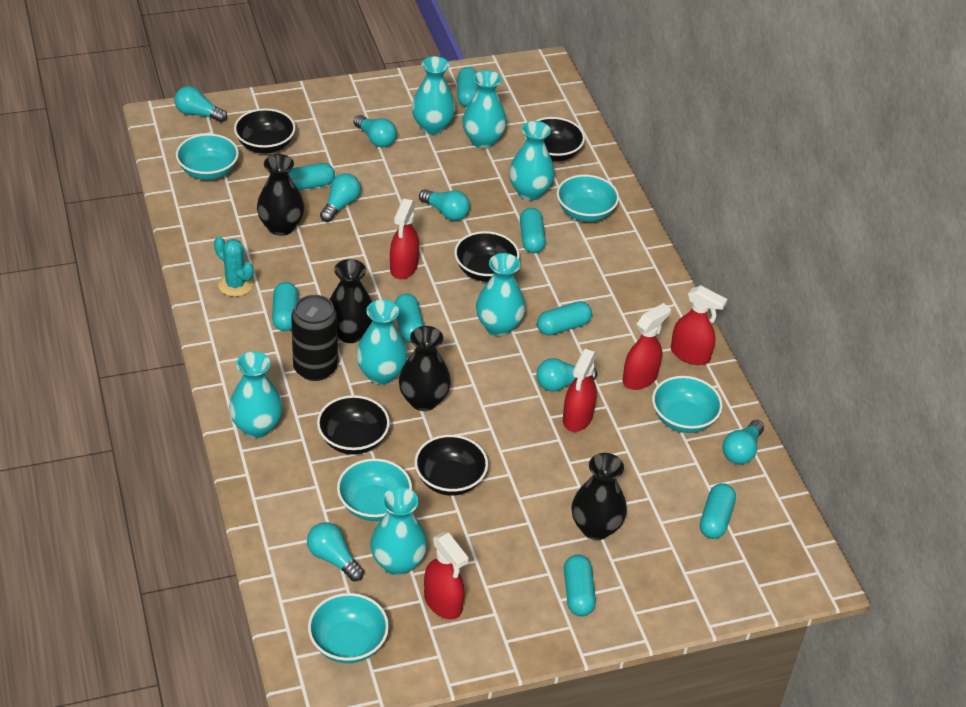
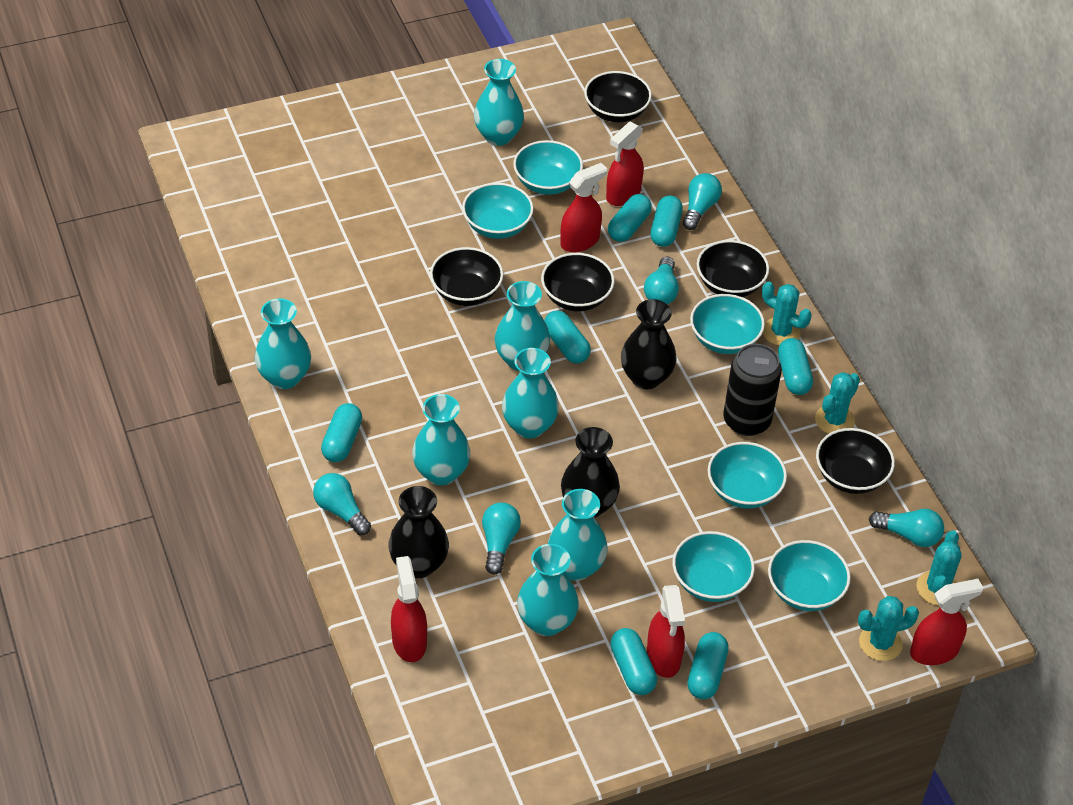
black vase: [257,154,304,236] [329,259,372,343] [399,326,451,411] [572,453,627,540] = 4 -> [388,486,449,578] [561,427,620,518] [621,299,677,389] = 3
turquoise bowl: [176,134,239,180] [308,593,389,663] [337,458,412,521] [557,174,619,222] [652,376,723,433] = 5 -> [462,183,534,239] [513,140,583,195] [673,531,755,602] [690,294,765,354] [708,442,787,508] [768,540,851,611] = 6
turquoise cactus: [214,236,254,297] = 1 -> [762,282,812,346] [815,372,860,434] [858,596,919,661] [916,530,962,606] = 4
turquoise capsule: [272,282,298,331] [288,163,335,190] [395,294,424,343] [457,67,479,107] [520,208,546,253] [537,301,592,336] [564,554,596,616] [700,483,736,539] = 8 -> [321,403,362,462] [544,311,591,363] [608,194,652,242] [610,628,657,695] [650,195,683,247] [687,632,729,699] [778,338,813,395] = 7
turquoise light bulb: [174,86,227,122] [307,522,364,581] [320,173,361,222] [354,115,397,147] [419,189,470,221] [536,358,597,391] [722,420,764,464] = 7 -> [313,473,371,535] [482,502,521,574] [644,257,679,304] [683,173,722,230] [869,509,944,547] = 5

